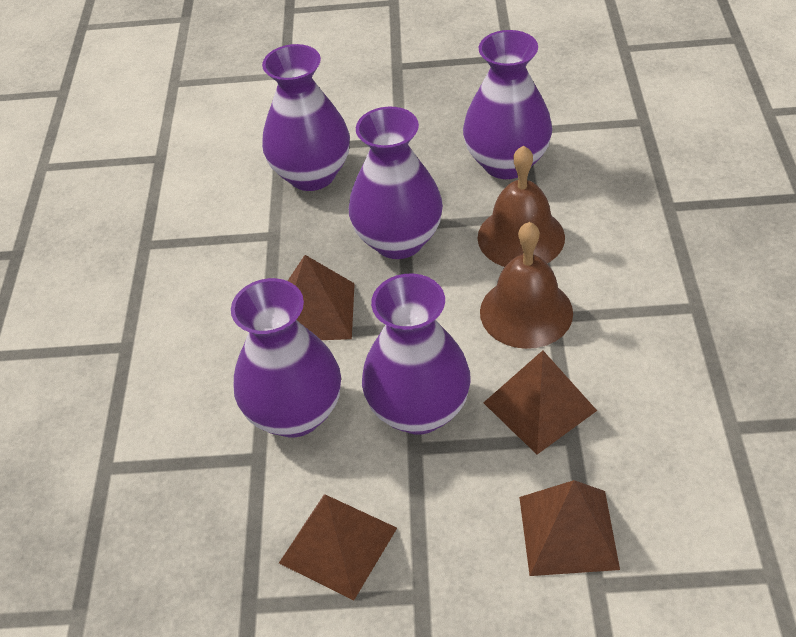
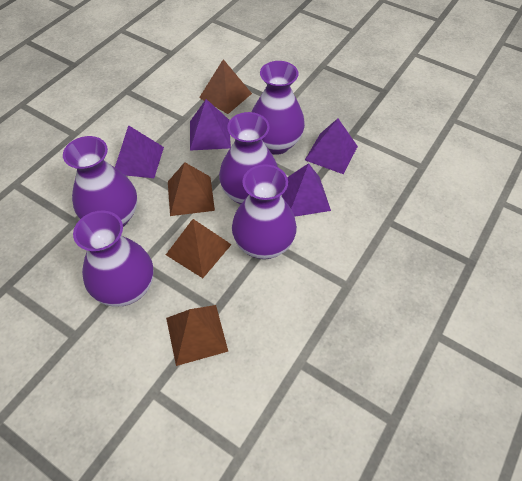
brown bell: [478,146,565,267] [480,222,573,349] = 2 -> none = 0
purple pyramid: none = 0 -> [115,125,164,178] [190,99,231,151] [282,163,331,217] [305,119,358,174] = 4

